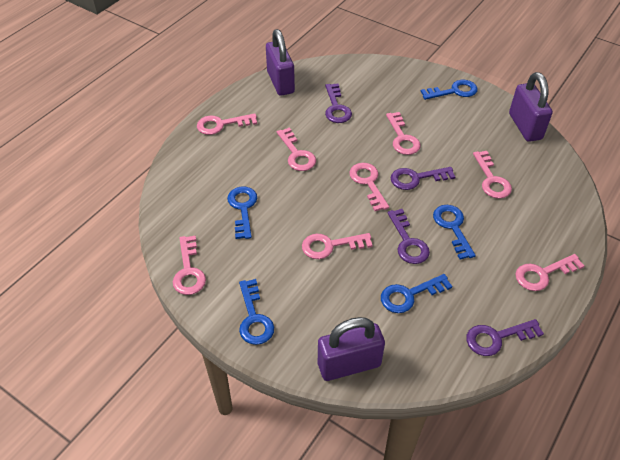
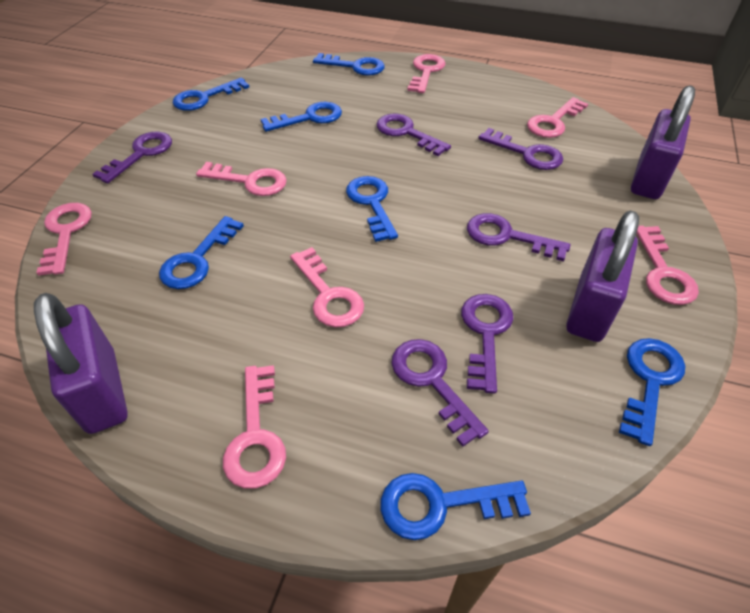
blue key: [227,187,257,239] [239,279,274,345] [381,274,452,313] [421,80,478,100] [433,205,476,260] = 5 -> [159,216,244,289] [173,78,249,111] [261,102,342,132] [313,53,385,76] [346,176,398,242] [381,473,531,540] [619,338,685,446] = 7
pink key: [173,235,206,295] [197,113,257,135] [277,128,316,171] [302,233,373,259] [349,163,389,211] [386,112,421,155] [473,151,512,199] [515,254,584,291] = 8 -> [36,203,92,276] [196,162,287,196] [223,365,286,489] [290,247,364,328] [407,54,446,93] [527,97,588,138] [636,226,699,305] = 7
purple key: [325,83,352,123] [387,209,430,264] [391,167,455,190] [466,319,544,356] = 4 -> [92,132,172,183] [376,114,451,156] [391,339,489,447] [461,294,514,394] [467,213,571,261] [478,128,563,170] = 6

